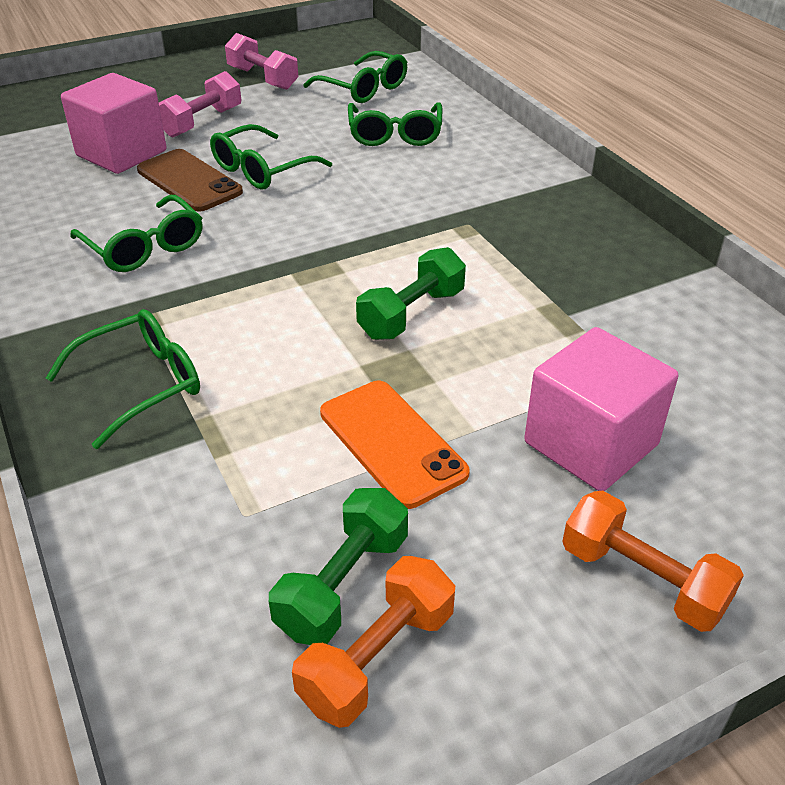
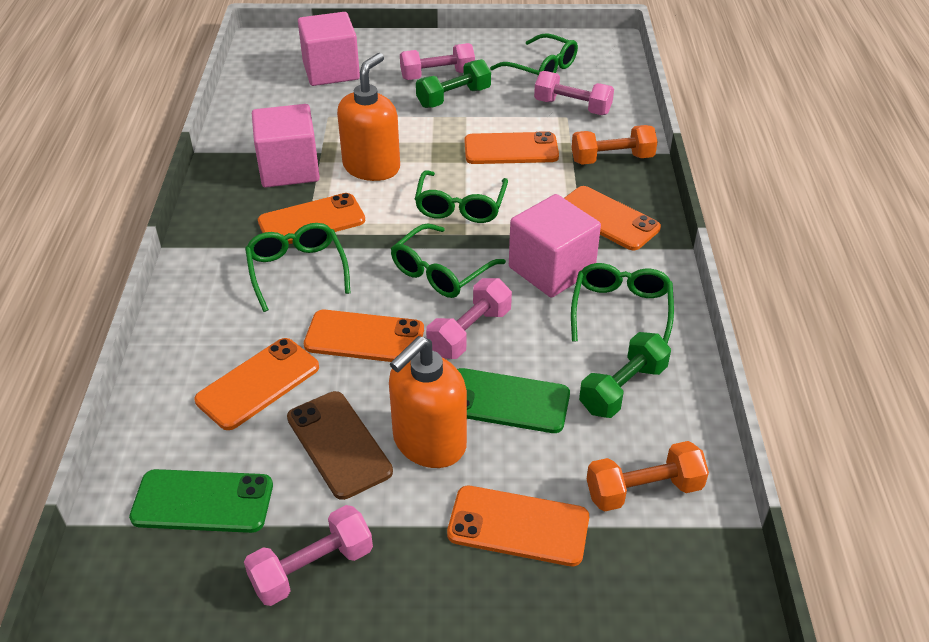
green phone: none = 0 -> [129,469,273,533] [457,368,570,433] = 2
orange phone: [320,381,470,509] = 1 -> [194,338,319,430] [258,193,365,244] [304,310,424,362] [447,486,589,566] [465,131,559,164] [564,186,661,250] = 6
orange soap dispenser: none = 0 -> [337,53,400,181] [389,336,467,468] = 2
pink cube: [61,73,167,174] [524,327,678,491] = 2 -> [252,104,320,187] [298,12,360,86] [509,194,601,298] = 3
pink dumbbell: [159,71,241,137] [225,33,298,90] = 2 -> [244,505,373,606] [400,43,475,80] [426,278,512,359] [534,71,614,115] = 4

